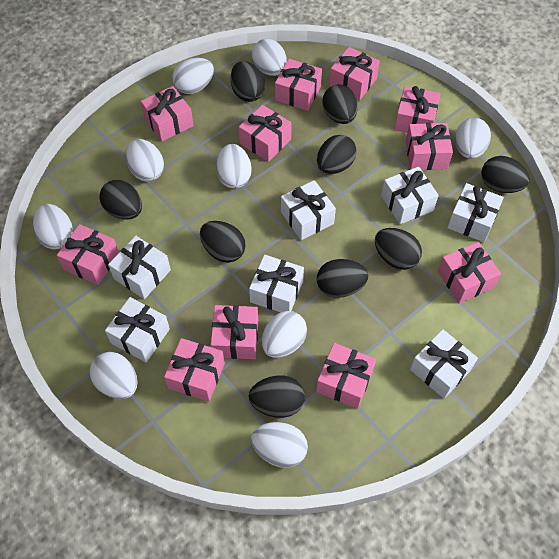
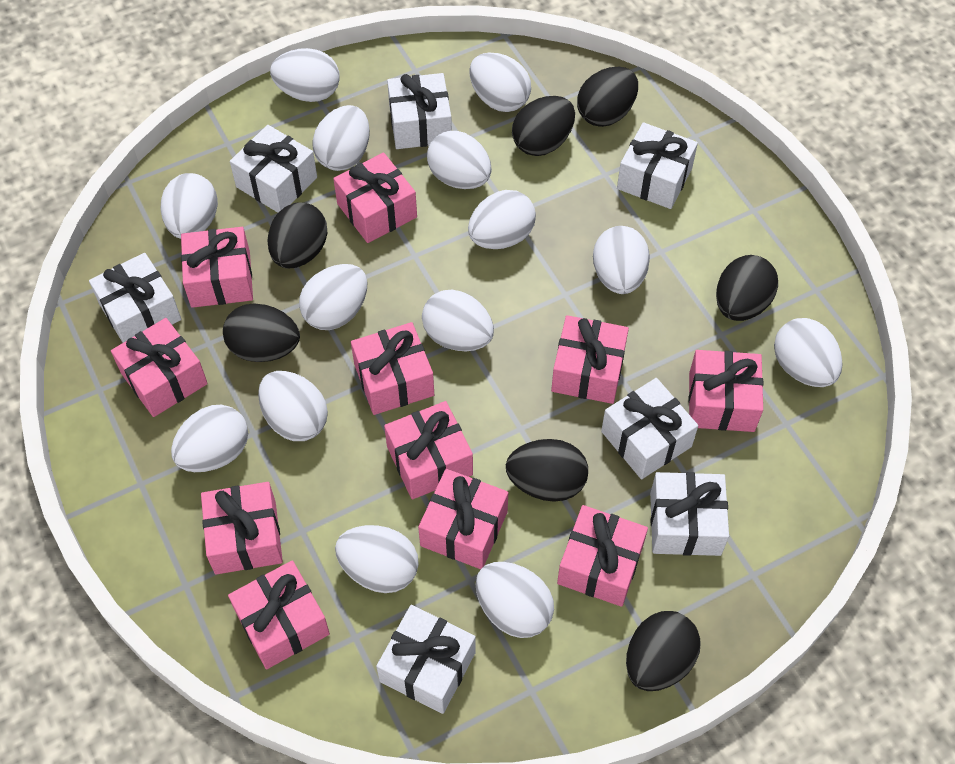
black egg: [99,180,142,220] [200,221,246,263] [231,61,265,102] [249,375,305,418] [317,135,357,174] [317,259,368,298] [322,84,358,124] [375,228,422,270] [481,156,530,193] = 9 -> [223,303,300,362] [268,202,327,268] [506,439,588,502] [512,96,575,156] [577,67,638,127] [626,611,701,691] [716,255,778,321] = 7
white egg: [33,204,73,249] [90,352,137,399] [126,139,164,182] [172,58,214,94] [216,144,252,189] [251,422,308,468] [252,39,287,76] [262,311,307,358] [455,118,491,159] = 9 -> [161,173,218,239] [171,405,248,472] [258,371,328,441] [270,48,340,102] [299,264,367,330] [312,105,370,171] [335,525,419,593] [422,290,494,351] [427,131,492,189] [468,190,536,249] [469,53,531,112] [476,562,554,638] [593,226,650,294] [774,318,843,387] = 14

